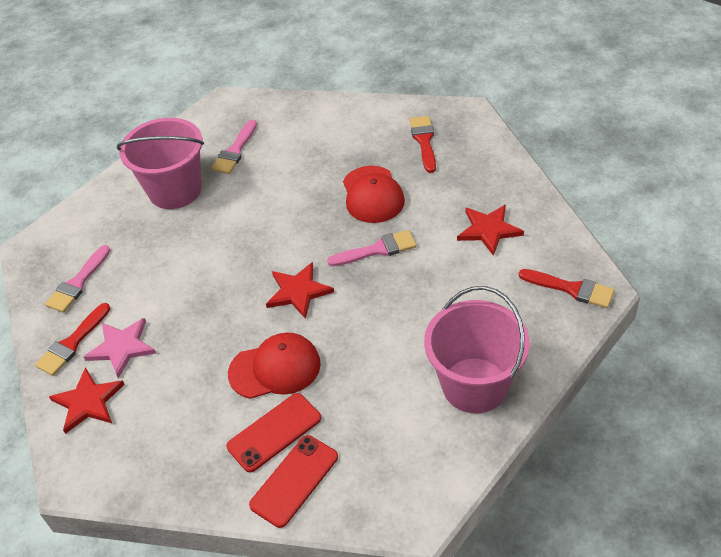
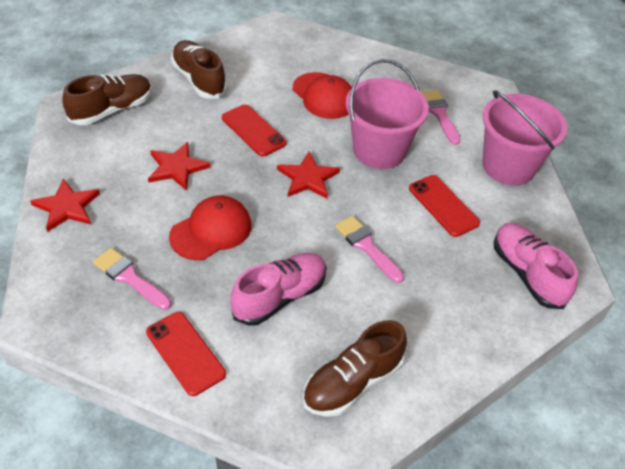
brown shoe: none = 0 -> [62,74,152,125] [171,40,227,99] [302,320,407,417] = 3
pink shoe: none = 0 -> [231,253,327,326] [494,223,578,309] = 2
pink star: [84,318,156,378] = 1 -> none = 0
red brush: [35,303,110,376] [410,116,436,173] [518,269,615,308] = 3 -> none = 0
red phone: [227,393,321,473] [249,435,338,528] = 2 -> [146,312,226,396] [222,104,287,156] [409,175,480,237] = 3

